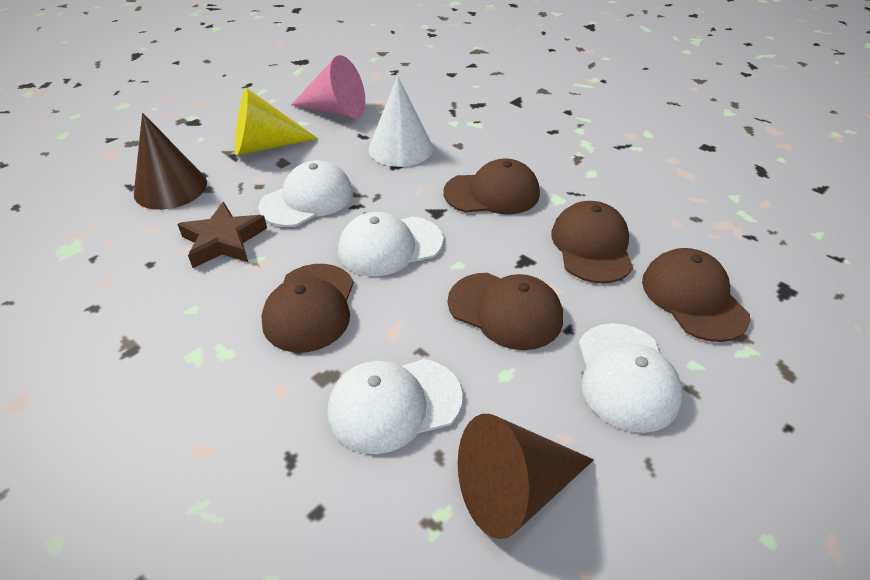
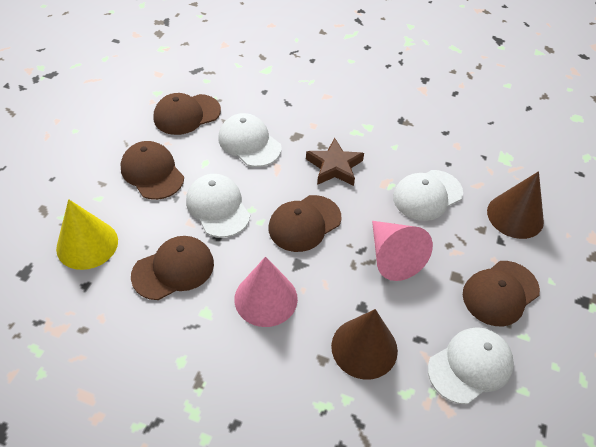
pink cone: [291,55,365,118] = 1 -> [234,256,298,327] [372,221,433,281] = 2
white cone: [369,76,433,167] = 1 -> none = 0

